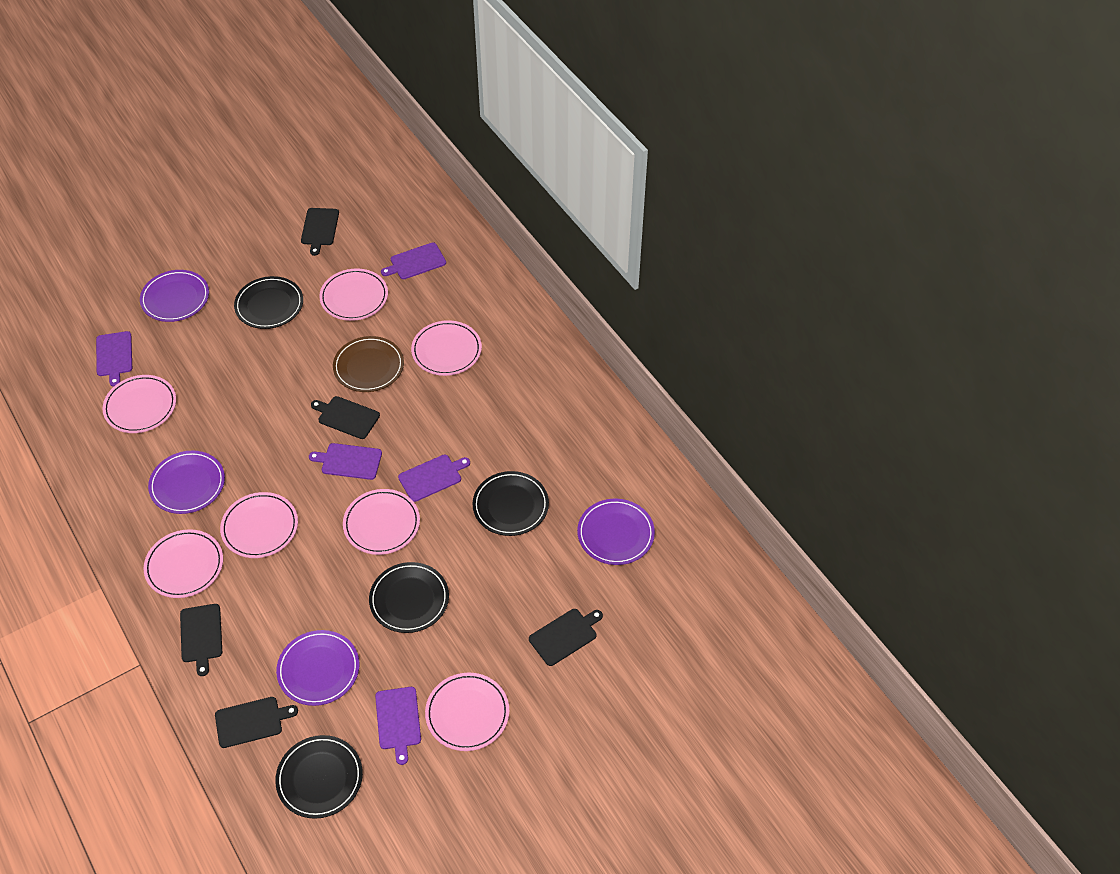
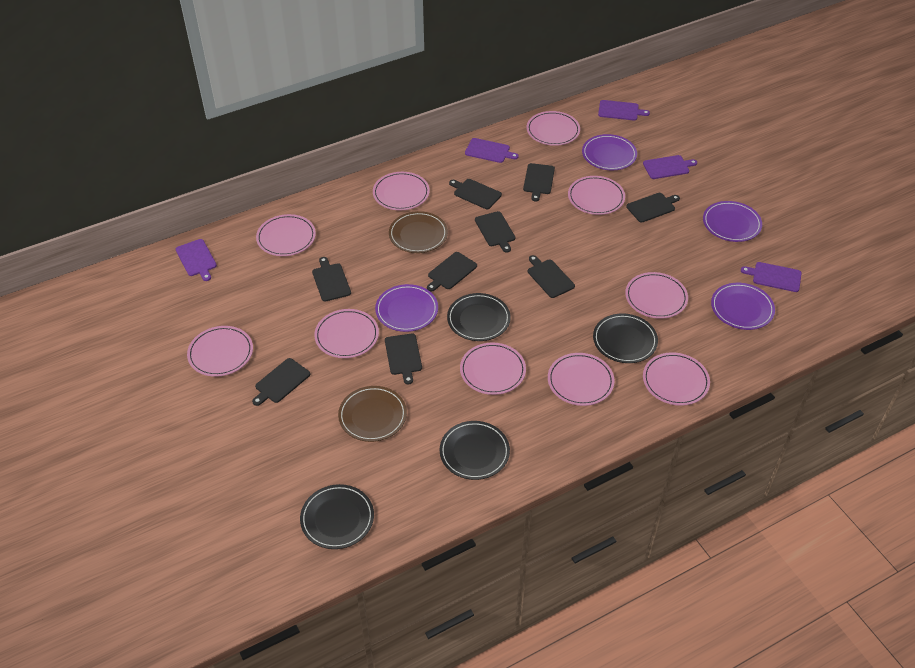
black cutting board: [180,604,222,676] [215,697,298,748] [301,208,339,256] [311,396,380,439] [529,609,603,666] = 5 -> [252,358,310,406] [312,257,351,301] [385,334,422,384] [427,252,477,292] [449,179,502,209] [475,211,515,253] [523,163,555,201] [528,255,575,298] [626,193,680,222] = 9
brown plate: [333,336,404,392] = 1 -> [338,386,407,442] [389,211,448,253] = 2
pink plate: [102,375,176,433] [143,529,223,598] [220,492,298,558] [319,269,388,321] [343,489,420,555] [411,320,482,376] [425,673,509,751] = 7 -> [187,326,253,377] [256,214,316,256] [314,309,379,358] [373,172,430,211] [460,343,526,395] [527,111,580,146] [548,353,615,406] [568,176,625,215] [625,272,688,319] [643,352,710,406] = 10

